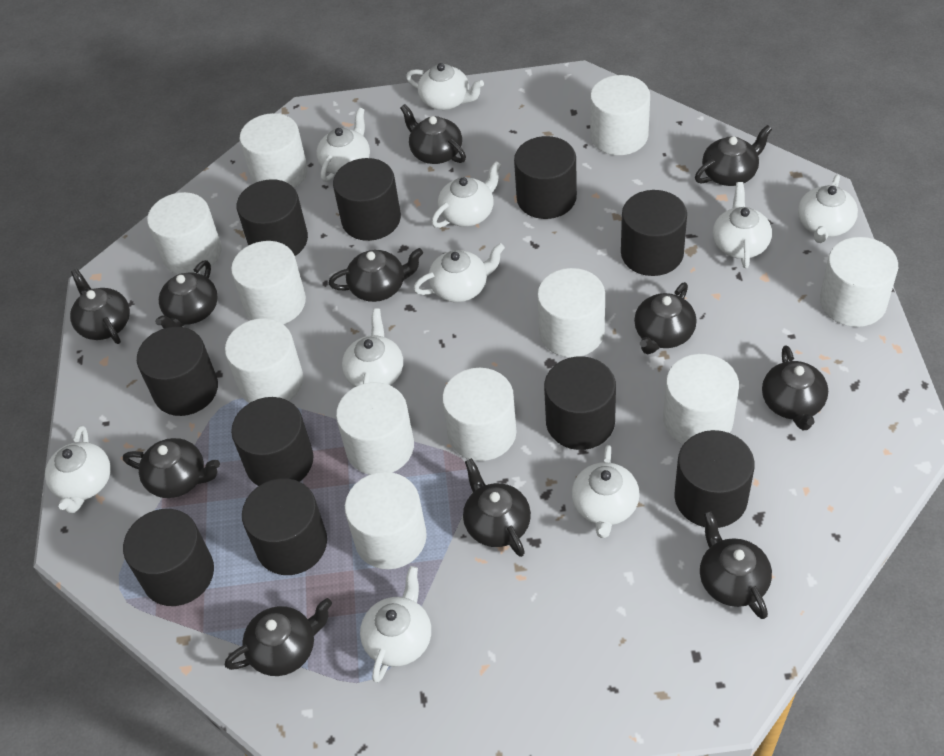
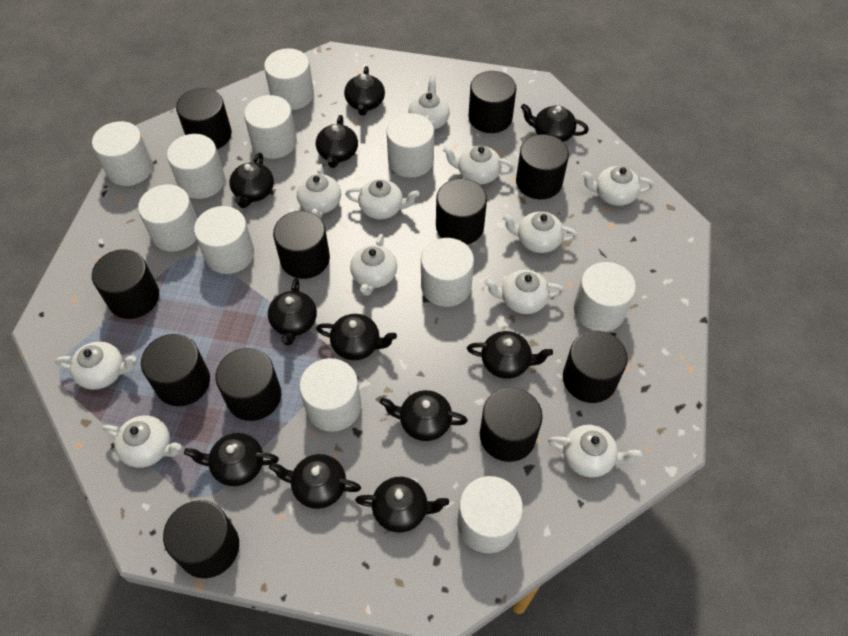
black cylinder: [123,509,214,606] [137,327,218,416] [231,397,313,486] [237,179,308,256] [242,478,327,575] [333,158,401,241] [514,136,577,219] [544,356,616,450] [621,190,687,276] [674,430,754,528] = 10 -> [92,249,159,319] [141,334,210,406] [163,500,239,578] [176,88,232,149] [215,348,281,421] [273,211,330,279] [436,178,487,245] [469,71,516,133] [480,388,543,462] [516,134,569,200] [563,331,628,403] = 11
white teapot: [45,425,111,513] [316,108,370,182] [342,308,403,387] [360,566,431,683] [406,63,484,110] [413,243,505,302] [431,161,501,228] [572,445,640,538] [713,182,772,268] [798,175,858,243] = 10 -> [55,341,136,390] [103,415,181,468] [297,164,341,219] [345,179,419,219] [350,234,397,296] [409,75,450,130] [443,146,514,184] [484,270,564,314] [502,211,578,253] [548,425,642,478] [582,166,654,206] = 11

